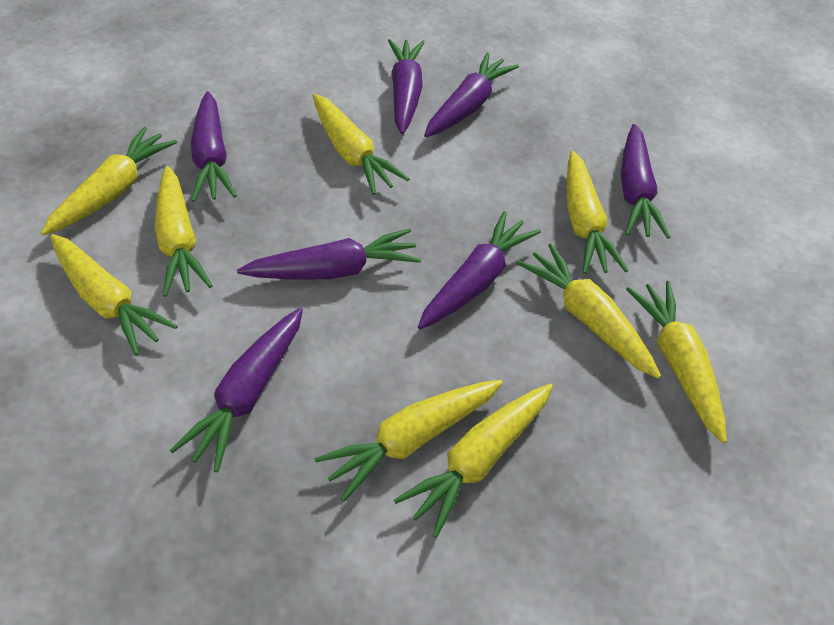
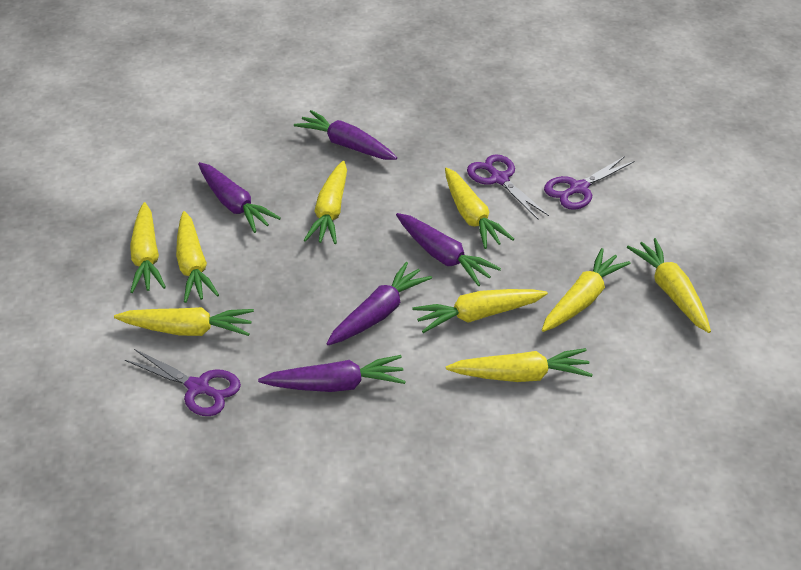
purple carrot: [170,308,303,473] [191,91,237,202] [237,228,421,280] [388,39,425,134] [418,211,541,330] [424,53,519,137] [621,124,670,239] = 7 -> [198,162,281,233] [258,355,406,392] [294,110,397,160] [326,262,432,345] [396,213,501,286] = 5
purple scissors: none = 0 -> [125,349,241,416] [467,154,549,219] [544,156,634,210] = 3

